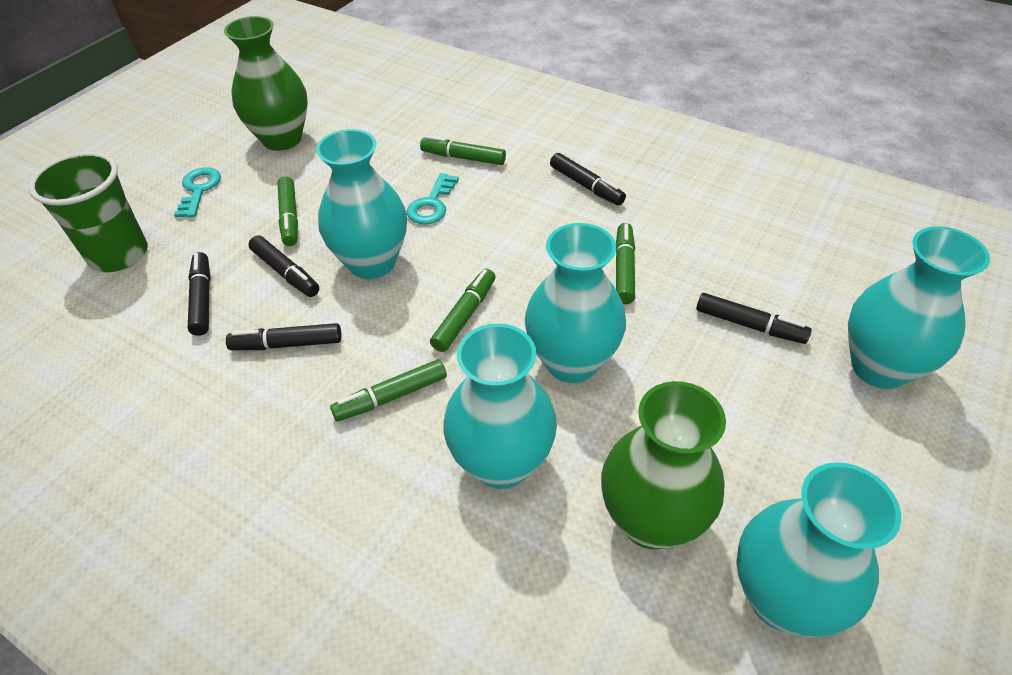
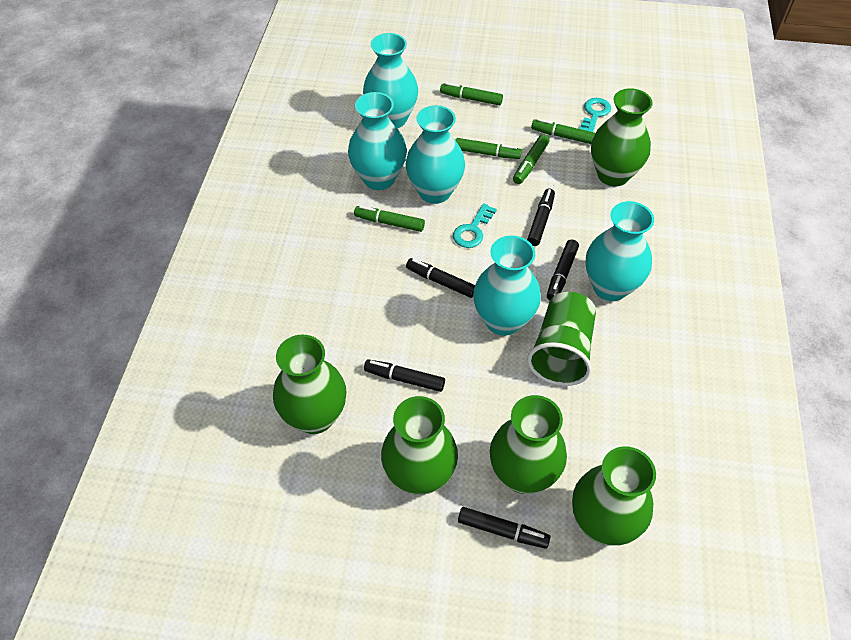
green vase: [224,16,308,151] [601,381,726,550] = 2 -> [273,335,347,434] [381,396,458,495] [490,395,567,494] [572,447,656,545] [591,88,653,186] = 5

